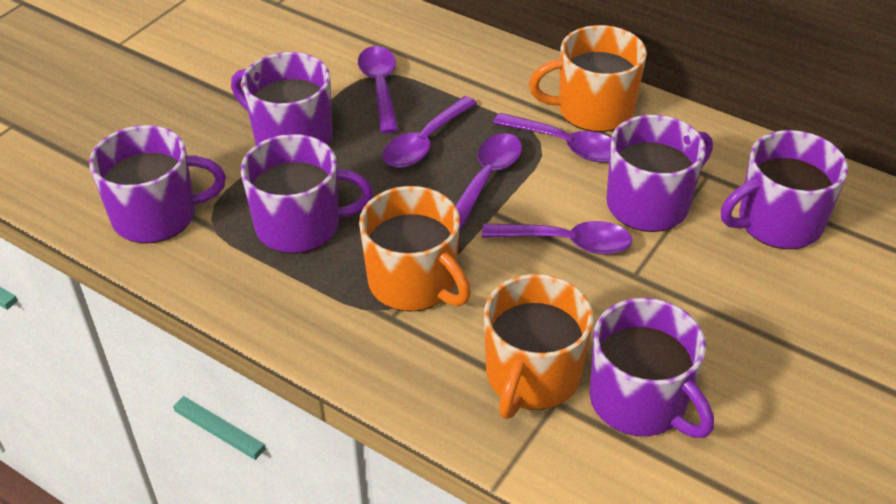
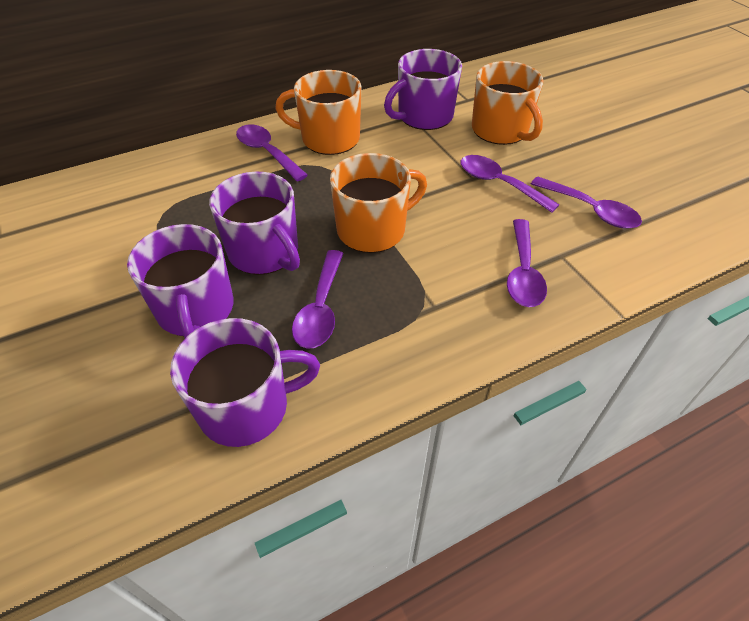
purple mug: [89,125,226,243] [231,52,332,145] [241,134,373,254] [590,298,714,438] [606,115,713,232] [721,130,848,249] = 6 -> [127,224,233,338] [170,318,320,447] [209,172,300,275] [384,49,462,130] = 4

